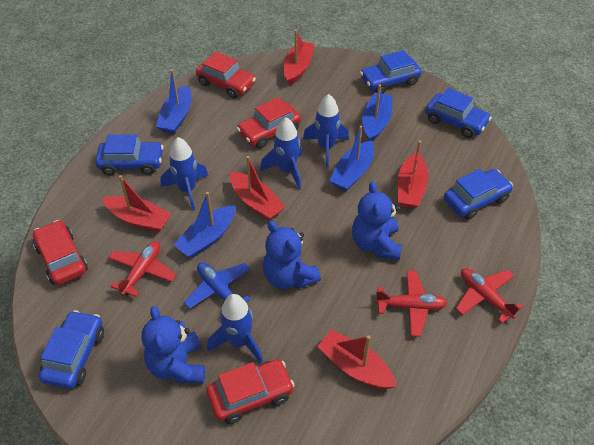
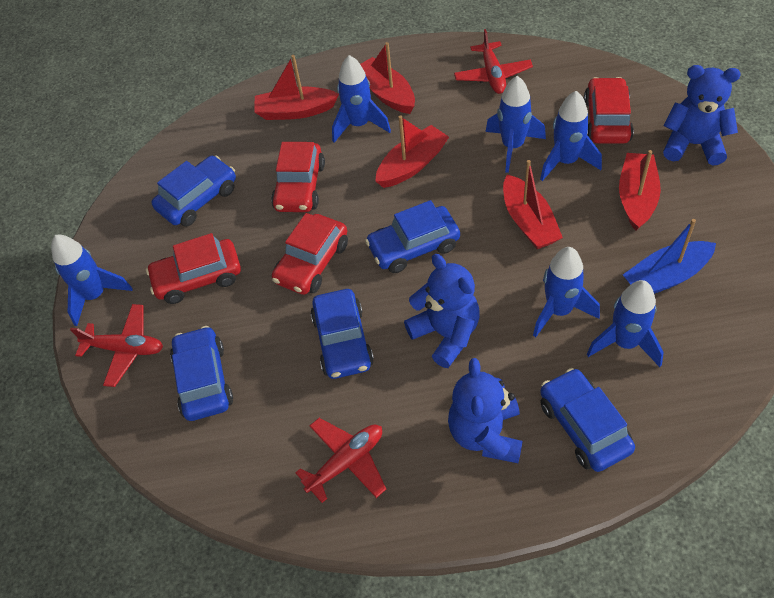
blue boat: [156,69,192,134] [173,192,235,258] [329,126,374,191] [362,85,393,141] = 4 -> [623,219,716,294] = 1
blue plane: [184,262,251,309] = 1 -> none = 0
blue rocket: [161,137,208,211] [207,294,263,363] [260,117,302,189] [303,94,349,167] = 4 -> [51,235,133,326] [332,55,391,143] [485,76,546,173] [533,247,600,337] [540,91,602,181] [587,280,664,367] = 6

